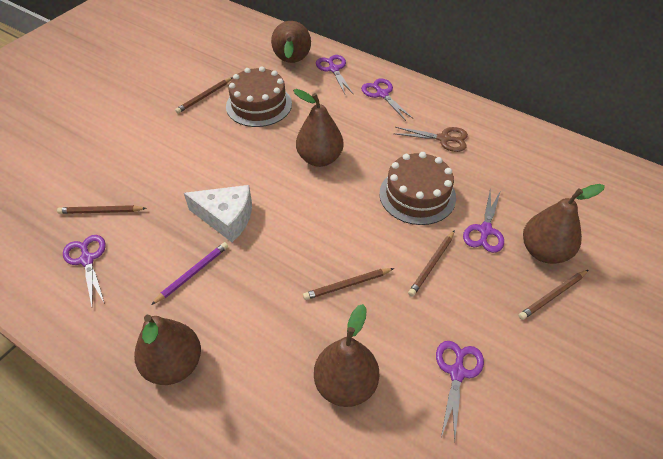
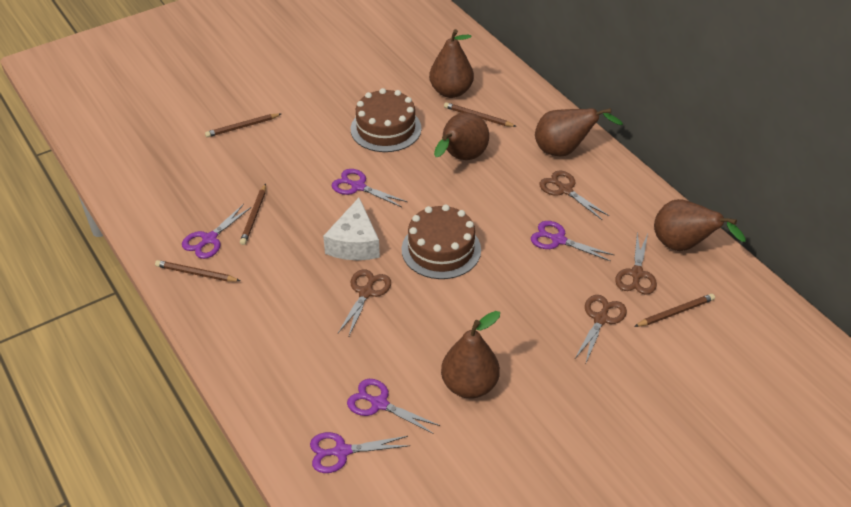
brown scissors: [393,127,468,152] = 1 -> [338,269,391,336] [539,171,609,220] [574,295,627,362] [615,233,657,295] = 4
purple pencil: [151,242,228,305] = 1 -> none = 0

